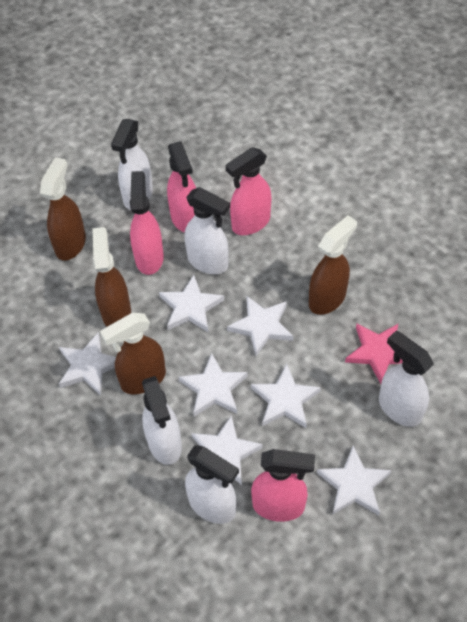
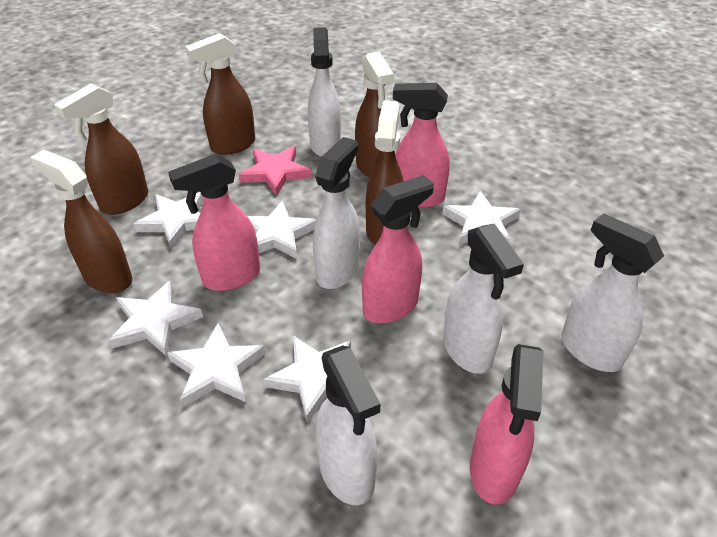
brown spray bottle: [40,157,86,261] [92,227,131,327] [100,313,166,394] [309,215,357,315] = 4 -> [30,150,132,293] [54,84,148,215] [185,33,255,155] [355,51,394,178] [366,100,403,245] = 5
white star: [59,332,116,396] [159,275,224,332] [178,353,248,417] [192,415,263,485] [227,296,293,356] [251,364,321,428] [317,446,391,515] = 7 -> [109,280,203,356] [133,192,203,249] [167,323,266,407] [247,200,317,259] [263,335,351,423] [442,191,521,245] = 6

